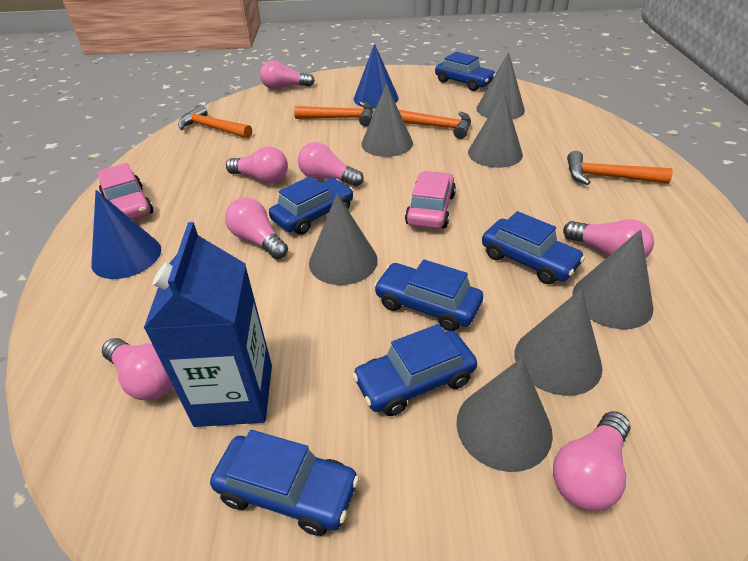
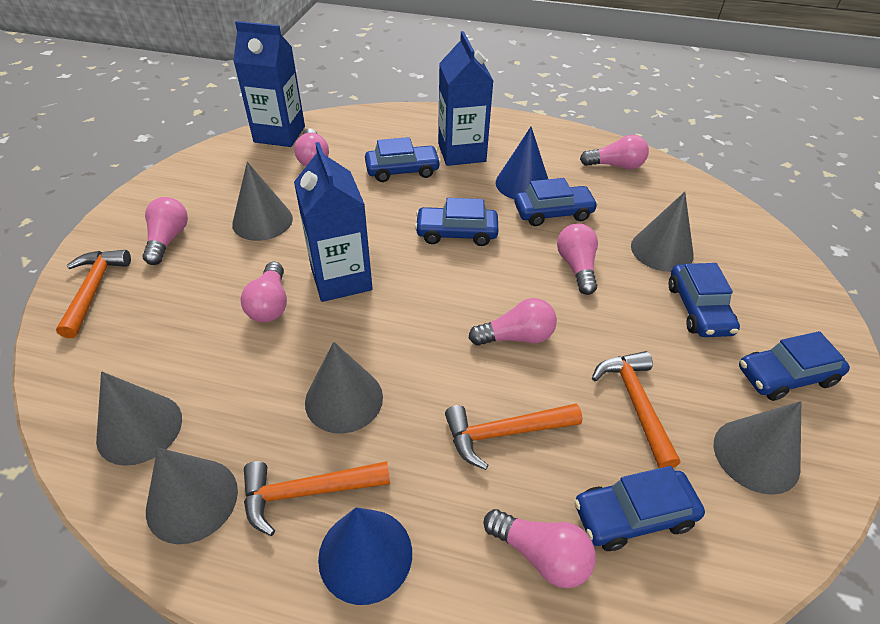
blue carton: [143,222,272,427] = 1 -> [233,21,305,147] [294,142,373,302] [438,31,493,166] = 3
grey cone: [309,194,378,285] [361,84,413,157] [456,358,553,472] [468,92,523,168] [477,52,525,119] [515,289,602,396] [572,229,653,329] = 7 -> [96,371,182,466] [146,448,238,544] [232,162,293,241] [305,342,383,434] [631,192,694,272] [714,401,801,495] = 6
pink car: [97,163,153,220] [405,171,456,229] = 2 -> none = 0

